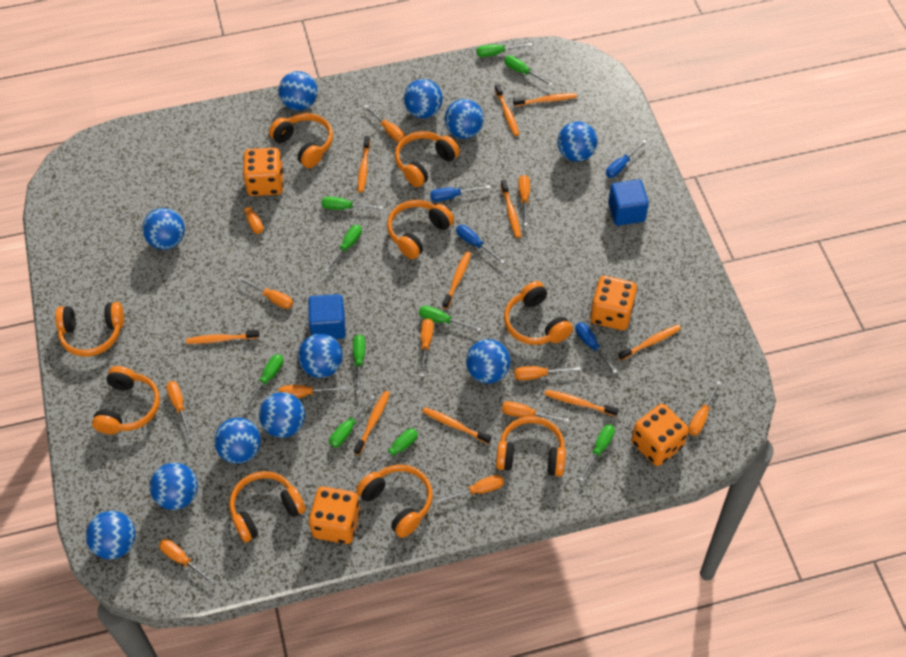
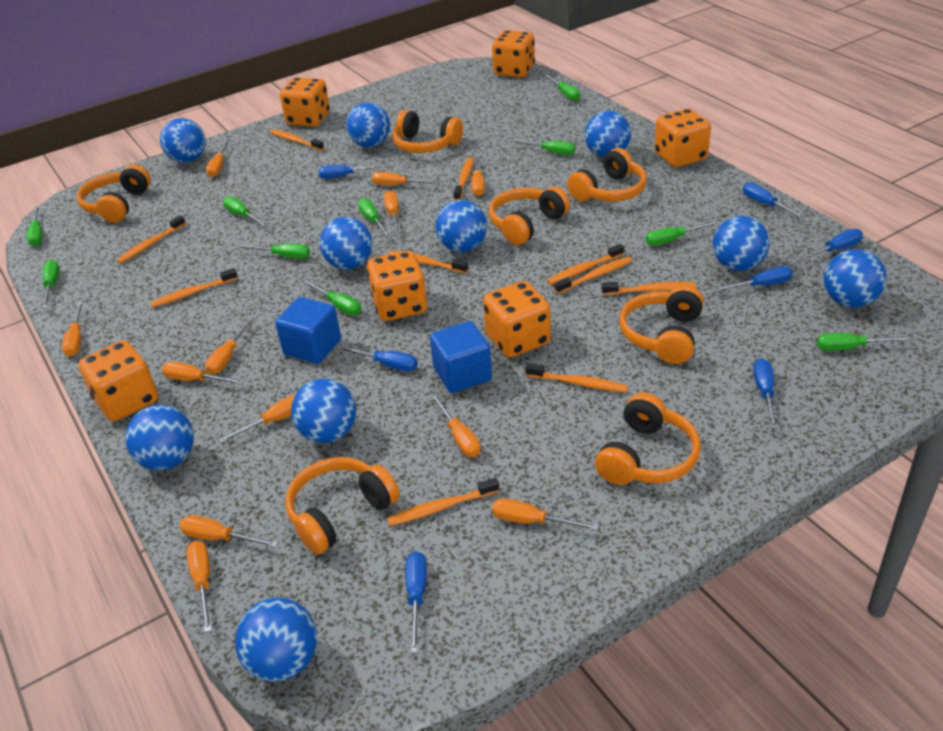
blue ball: [86,511,136,559] [142,208,185,250] [150,463,198,510] [214,418,261,464] [259,392,305,438] [279,71,318,111] [298,334,343,378] [404,79,443,118] [445,99,484,139] [466,339,511,384] [557,121,597,162] = 11 -> [125,405,194,470] [160,118,206,163] [235,598,317,682] [291,379,356,443] [320,217,372,270] [346,102,390,148] [435,200,487,252] [585,111,631,158] [713,216,770,271] [824,249,886,308] = 10
blue screwdriver: [430,185,491,202] [456,225,505,264] [575,322,617,373] [606,140,647,178] = 4 -> [318,164,387,179] [336,345,418,371] [405,552,427,653] [713,266,793,292] [743,183,805,219] [753,358,778,429] [796,229,863,261] = 7
orange dice: [243,148,284,196] [309,486,360,544] [590,276,637,330] [631,404,689,466] = 4 -> [78,340,158,421] [280,77,330,127] [367,251,427,321] [483,281,551,358] [492,30,535,78] [654,109,711,167] = 6
orange headphones: [55,302,124,357] [92,366,160,435] [229,471,306,542] [269,113,333,168] [356,464,433,538] [387,200,454,259] [395,131,460,187] [496,416,566,476] [504,281,573,345] = 9 -> [77,165,151,223] [285,457,400,555] [392,110,463,153] [489,187,570,245] [567,148,647,202] [595,392,701,485] [619,285,704,364] = 7

